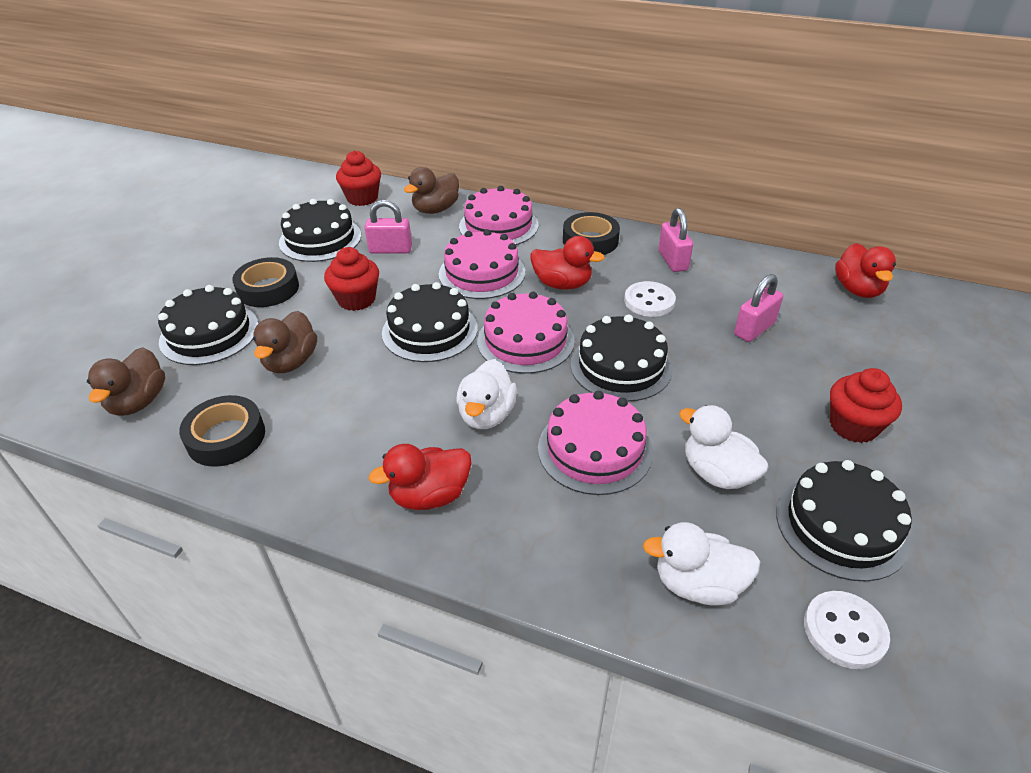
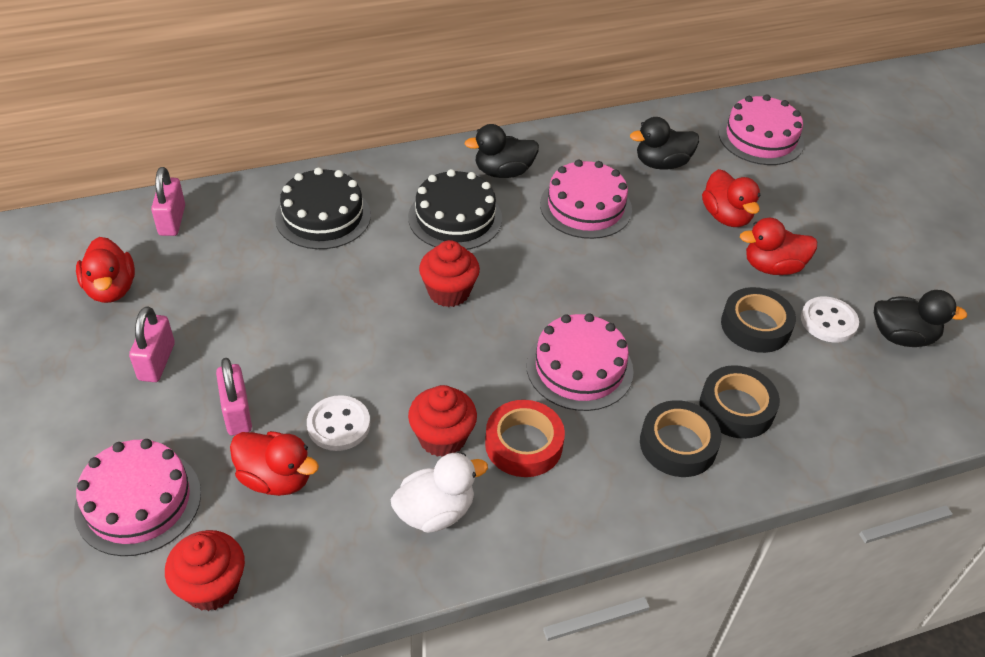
black cake: [158,285,258,365] [279,199,361,262] [382,282,478,362] [570,315,673,402] [776,460,912,582] = 5 -> [275,168,371,249] [408,169,502,250] = 2
black duck: none = 0 -> [464,124,539,178] [630,117,699,170] [874,290,968,347] = 3
brown duck: [87,347,165,416] [253,311,317,373] [404,167,459,214] = 3 -> none = 0
red duck: [369,444,472,510] [530,236,605,290] [835,243,896,298] = 3 -> [76,237,135,303] [230,431,319,496] [702,169,761,227] [740,218,817,275] = 4
red tape: none = 0 -> [485,400,565,477] = 1
white duck: [457,359,517,429] [643,522,760,605] [679,405,769,489] = 3 -> [391,453,488,533] = 1

